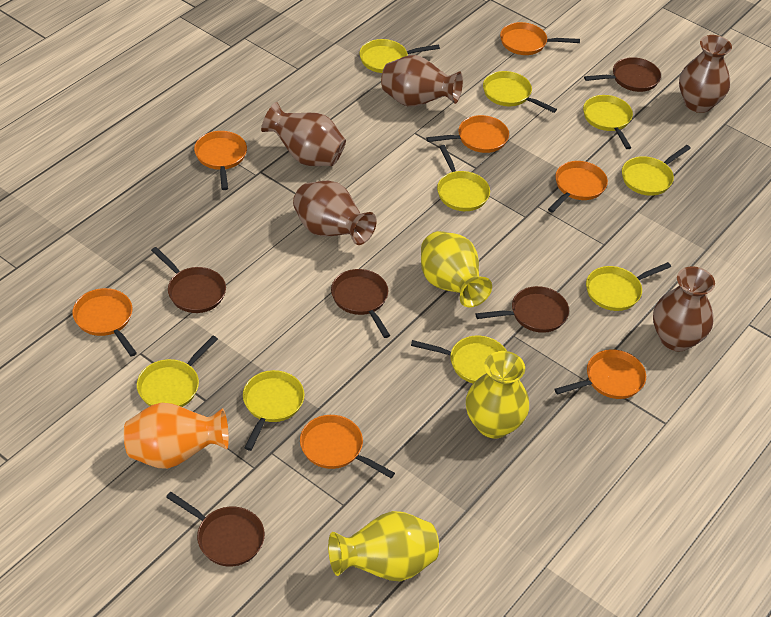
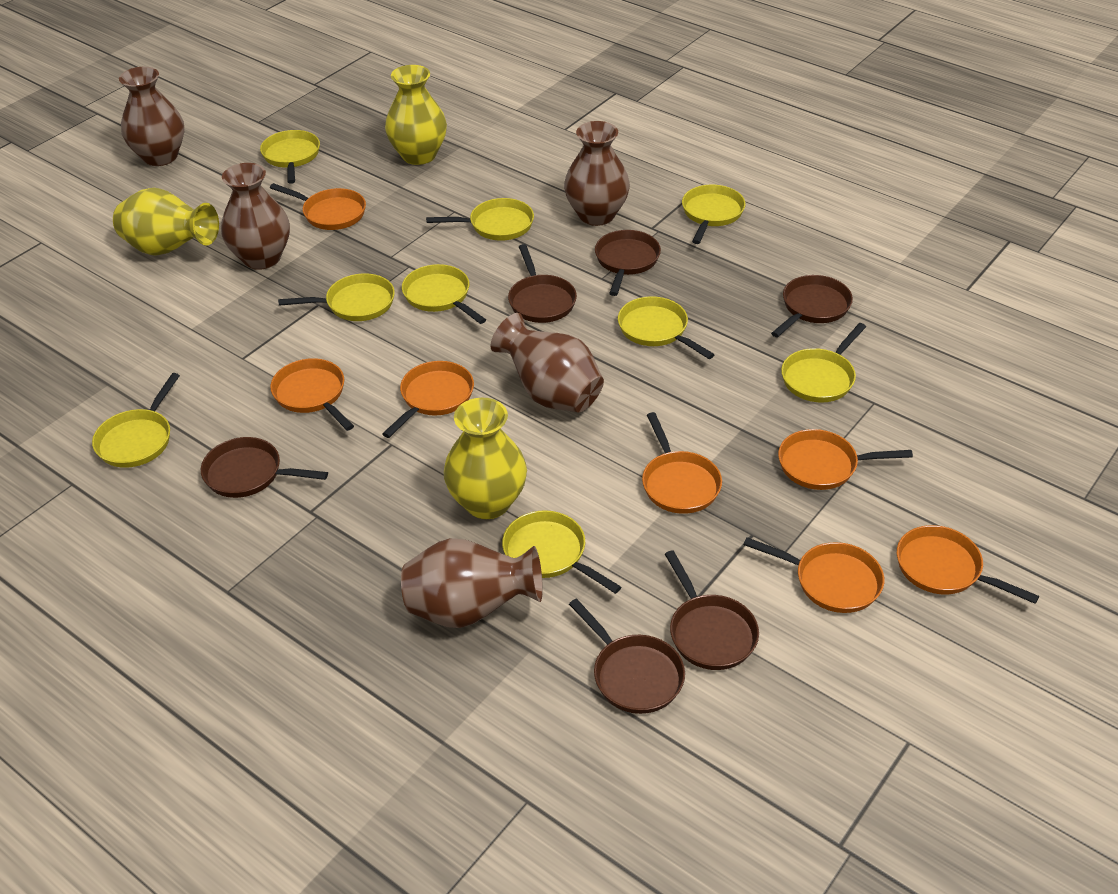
brown pan: [151,247,226,313] [166,492,265,566] [331,269,390,338] [475,286,569,333] [584,57,661,92] = 5 -> [201,437,328,498] [508,244,577,323] [569,598,685,714] [595,230,661,296] [665,550,759,670] [771,275,853,337] = 6
orange vase: [124,403,229,469] = 1 -> none = 0

